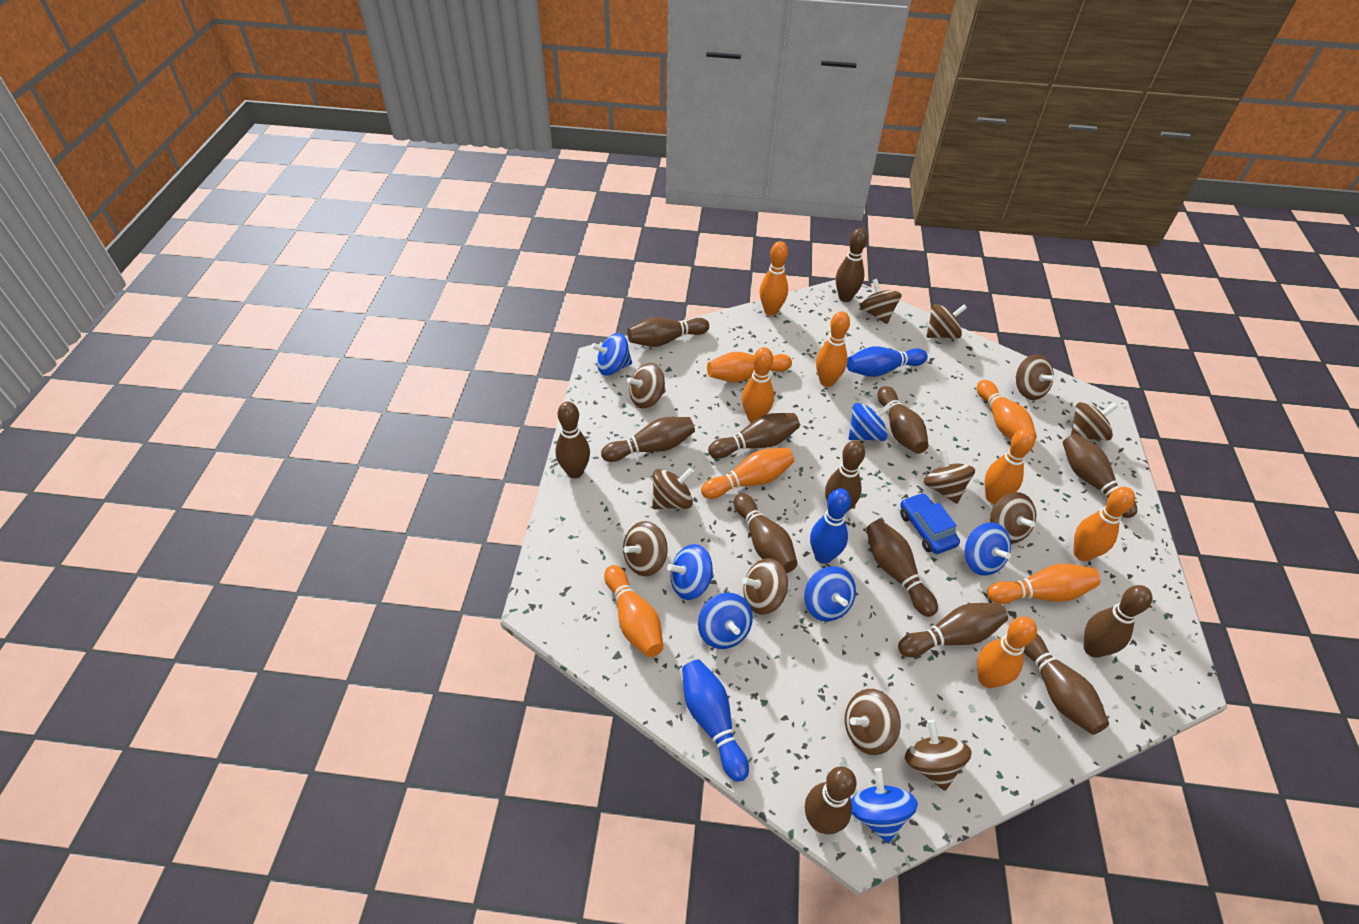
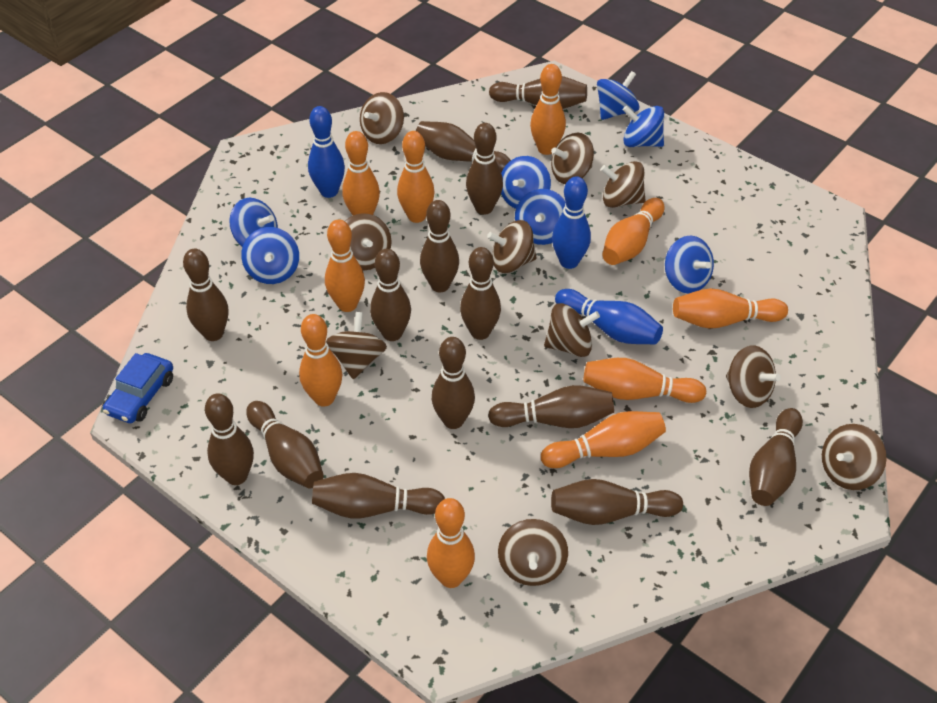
brown spinning top: [623,521,668,576] [627,363,666,408] [652,468,694,509] [742,558,788,615] [845,689,901,755] [860,279,902,324] [905,720,972,791] [924,449,975,504] [926,304,967,339] [990,492,1036,544] [1016,354,1056,400] [1071,402,1118,440] = 12 -> [326,312,387,379] [345,213,392,270] [360,92,404,144] [487,220,537,273] [498,519,568,586] [544,303,600,357] [551,133,594,184] [601,161,646,208] [726,345,781,408] [822,424,887,490] = 10
orange bowling pin: [604,565,664,657] [701,448,794,499] [707,352,792,382] [742,347,774,422] [760,241,788,316] [816,311,850,387] [977,380,1037,440] [977,617,1037,688] [985,429,1035,504] [987,564,1100,604] [1074,487,1135,561] = 11 -> [299,314,342,407] [325,219,365,312] [342,131,380,215] [397,131,435,223] [427,498,475,588] [530,64,566,155] [541,411,666,468] [583,358,706,403] [602,198,665,265] [673,288,788,328] = 10

